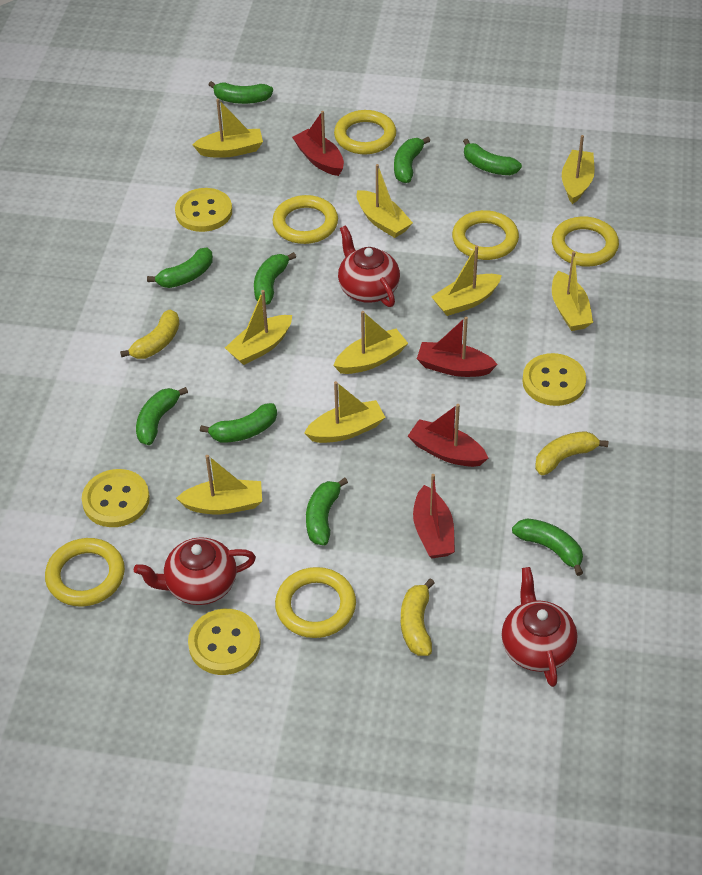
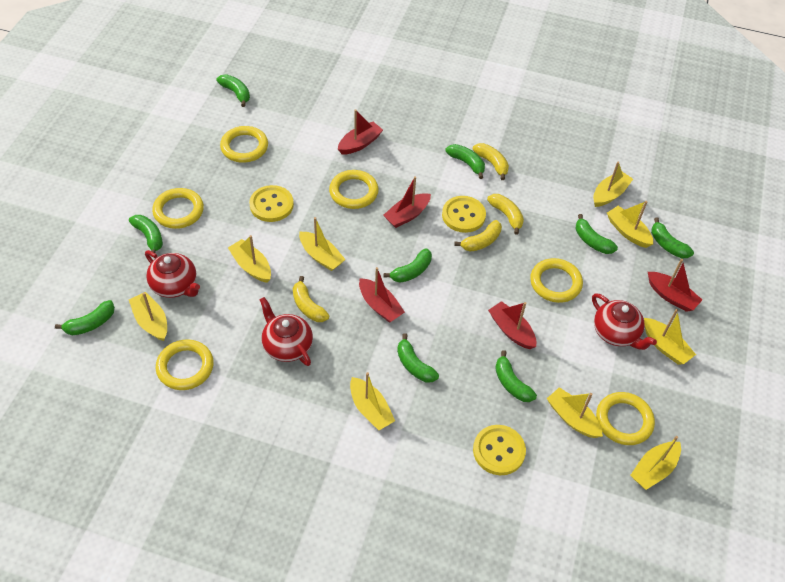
red boat: [292,111,344,176] [408,404,488,467] [413,474,455,558] [417,317,498,377] = 4 -> [338,109,383,155] [359,267,405,323] [383,176,431,228] [488,301,536,349] [648,259,702,312] = 5
yellow banana: [120,310,180,359] [401,578,435,656] [535,431,609,475] = 3 -> [293,276,330,322] [454,220,502,252] [473,143,509,180] [487,194,524,235] = 4
yellow button: [82,469,150,527] [175,188,232,232] [188,609,261,675] [522,353,586,406] = 4 -> [249,185,294,222] [442,196,486,233] [473,425,526,475] = 3

